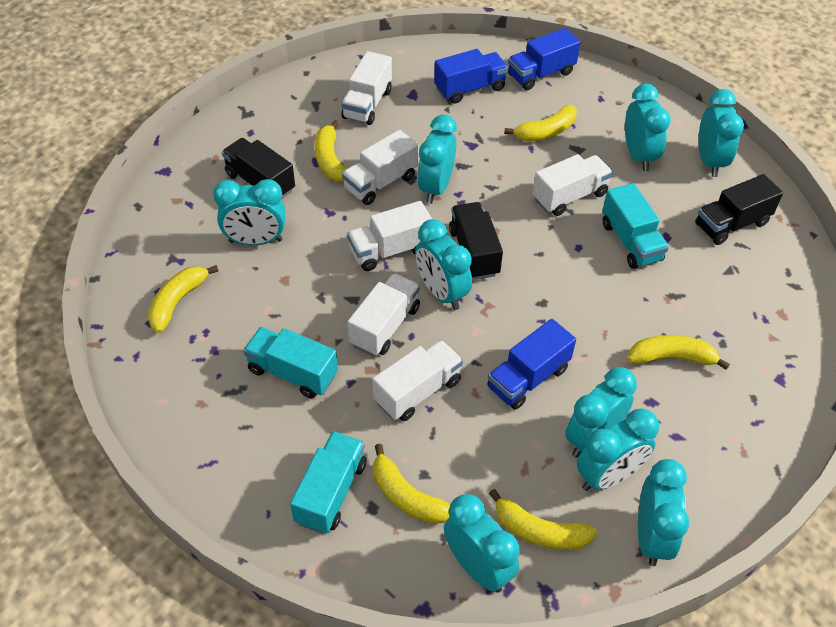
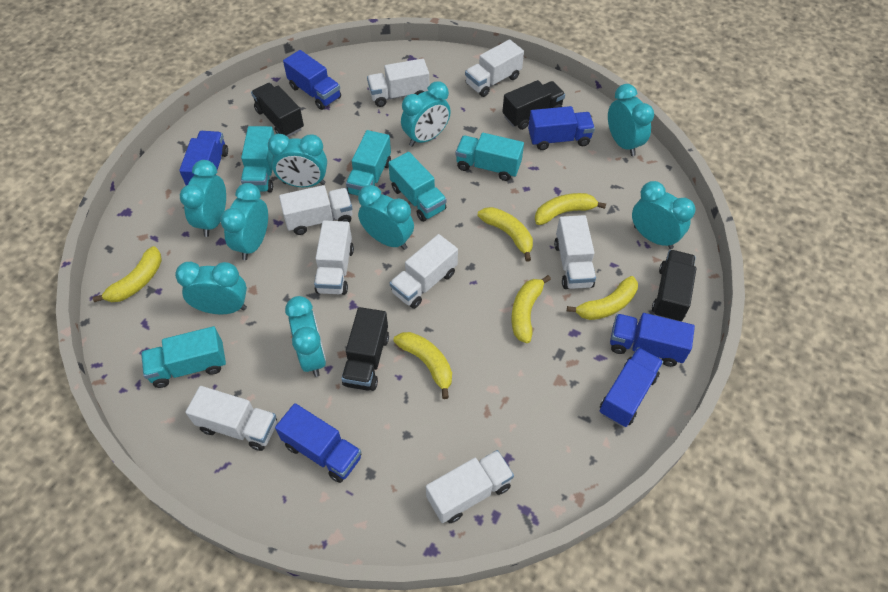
black truck: [222,138,295,199] [449,202,503,280] [695,174,783,245] = 3 -> [251,83,304,137] [341,307,389,391] [502,80,565,130] [652,250,696,321] = 4
blue truck: [434,49,508,104] [487,319,576,410] [508,28,581,90] = 3 -> [179,131,228,186] [275,403,361,483] [283,50,341,110] [528,106,595,150] [600,347,663,427] [610,313,695,367] = 6
turquoise truck: [243,327,338,398] [290,431,366,534] [602,183,669,269] = 3 -> [141,326,226,388] [241,126,274,192] [346,130,391,196] [388,152,447,222] [456,133,524,181] = 5
white truck: [341,51,392,125] [342,130,419,205] [347,201,432,271] [348,273,420,356] [373,340,463,421] [532,154,613,216] = 6 -> [186,386,277,451] [279,185,352,235] [314,220,354,295] [367,58,429,107] [390,234,458,309] [426,450,514,523] [465,39,524,97] [554,215,596,289] = 8

